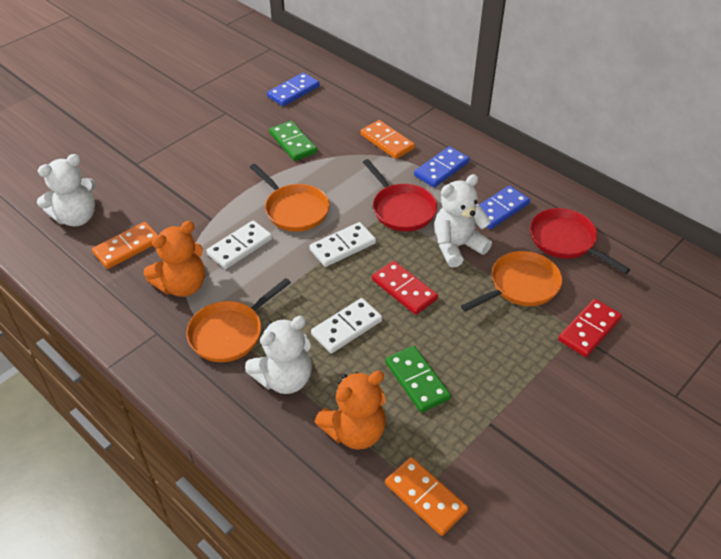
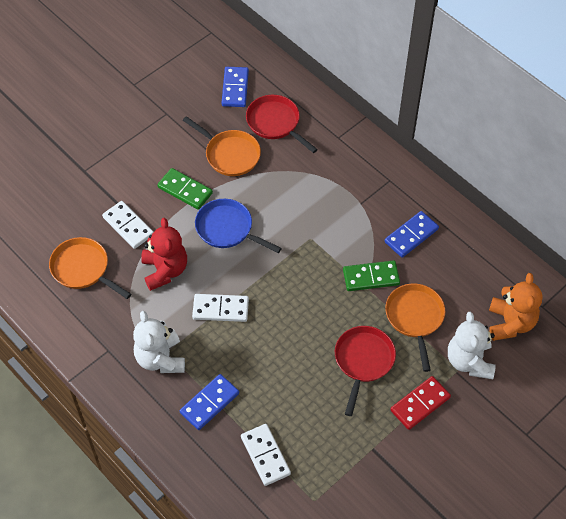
blue pan: none = 0 -> [195,199,282,253] = 1
orange domino: [92,222,157,269] [360,120,415,159] [385,457,468,536] = 3 -> none = 0
orange teddy bear: [144,221,205,297] [315,371,386,450] = 2 -> [489,273,543,341] = 1
red domino: [372,261,438,315] [558,299,622,357] = 2 -> [390,376,451,430] = 1
red teddy bear: none = 0 -> [141,218,187,291] = 1
white teddy bear: [37,154,96,227] [245,316,312,394] [434,174,492,268] = 3 -> [133,311,185,373] [448,312,496,379] = 2

